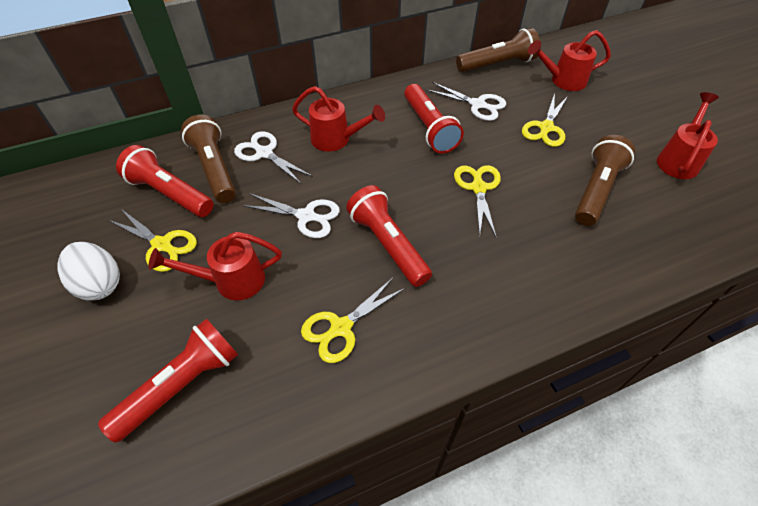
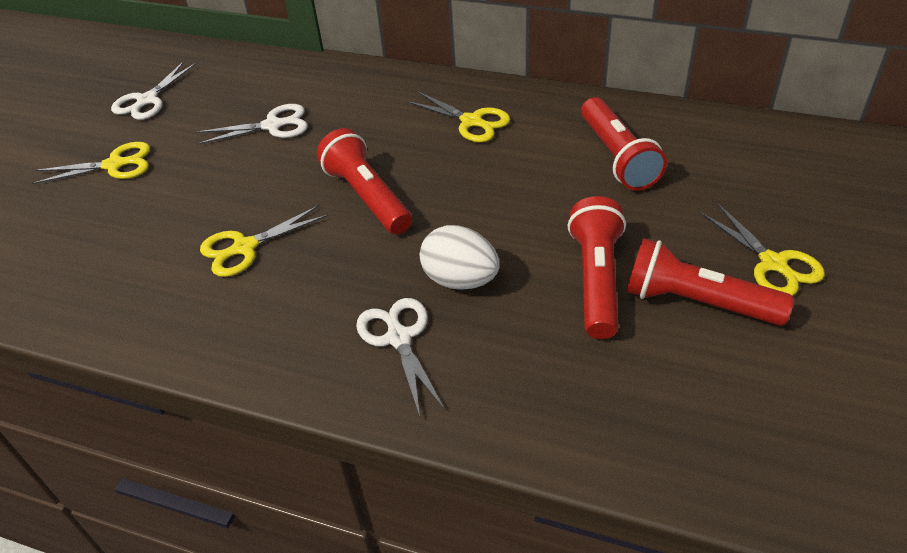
brown flashlight: [181,115,236,203] [456,28,540,72] [575,135,635,226] = 3 -> none = 0
red watering can: [148,232,282,301] [292,86,385,151] [528,30,611,91] [657,92,719,179] = 4 -> none = 0

